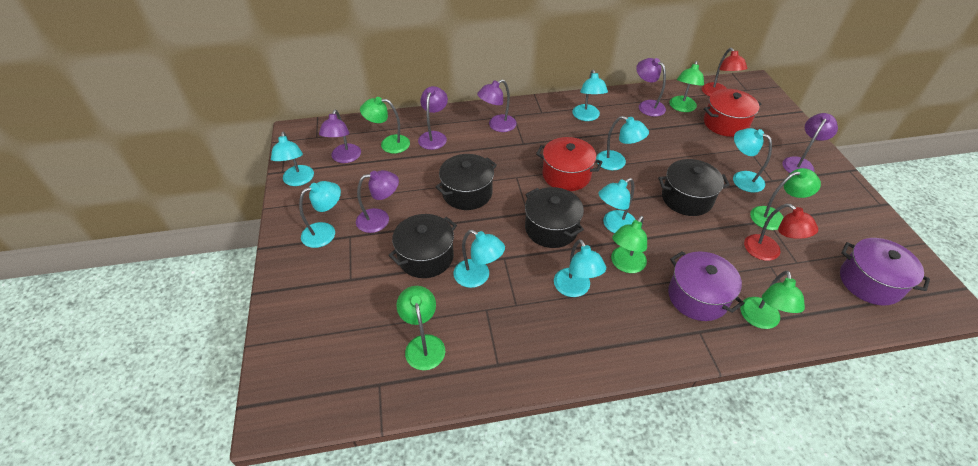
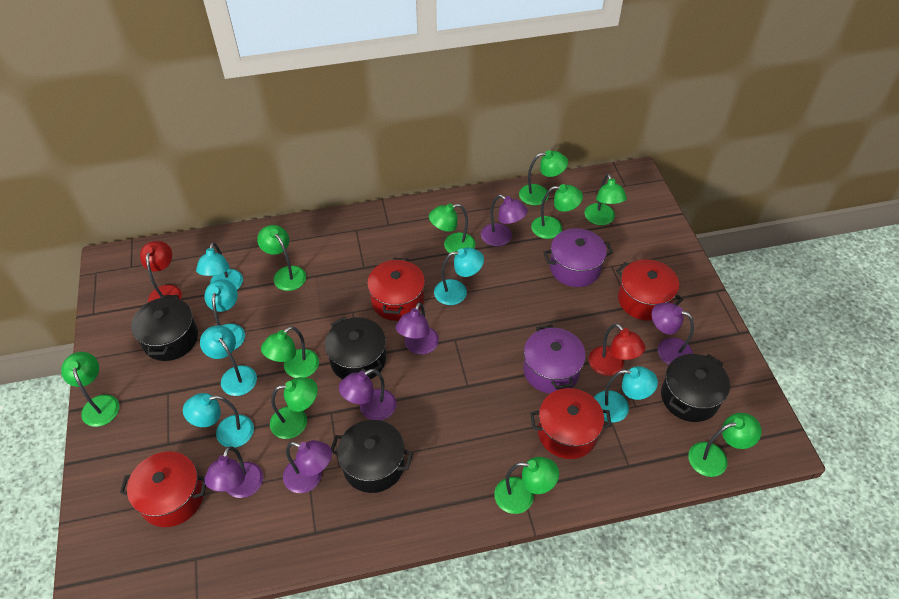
green lamp: [360,97,410,154] [396,286,445,370] [611,216,647,273] [669,61,704,112] [740,270,805,329] [750,168,821,230] = 6 -> [61,352,119,427] [257,225,306,291] [261,326,319,378] [270,377,318,439] [429,203,475,253] [494,457,559,514] [519,150,568,205] [531,184,583,239] [584,174,627,225] [688,413,762,477] = 10
red pot: [536,137,602,191] [704,89,761,137] = 2 -> [120,451,206,527] [367,258,425,321] [530,388,612,459] [616,259,683,321] = 4
turquoise lamp: [271,132,314,186] [299,181,341,248] [454,230,505,288] [554,239,606,297] [573,70,608,121] [596,116,649,171] [598,178,636,233] [733,128,772,193] = 8 -> [183,393,254,448] [196,242,243,290] [200,325,257,396] [204,279,245,350] [434,247,484,305] [594,366,658,422] = 6

